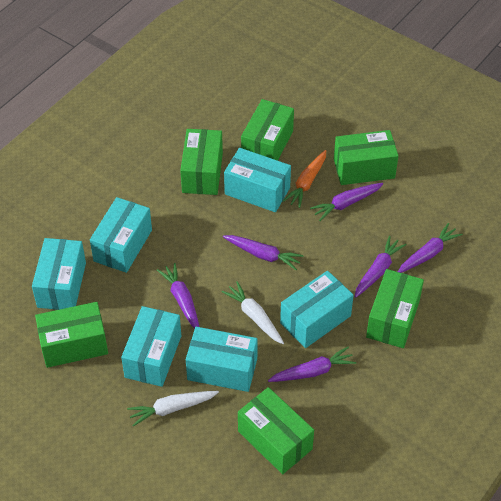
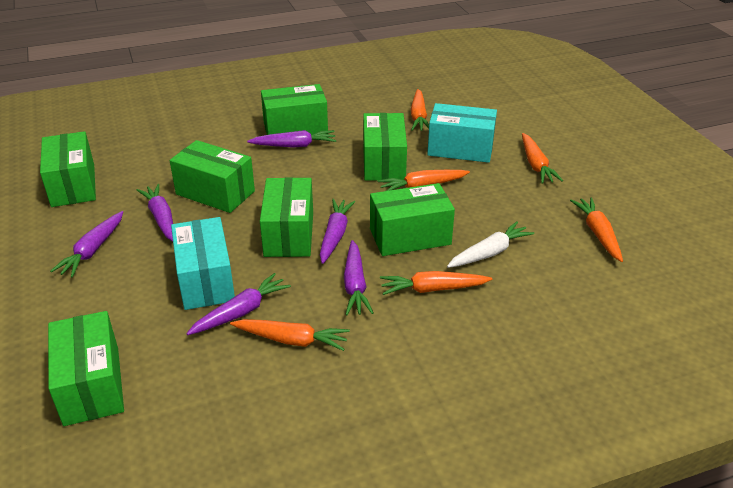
green box: [35,302,108,368] [180,129,223,195] [238,387,314,474] [241,99,294,161] [334,130,398,185] [366,269,424,348] = 6 -> [40,131,96,207] [48,311,124,426] [170,140,255,213] [260,177,313,257] [261,84,328,135] [363,113,407,181] [370,183,455,256] = 7
orange carrot: [283,150,326,208] = 1 -> [230,319,350,351] [377,170,470,191] [380,271,492,295] [411,89,429,131] [522,133,563,184] [570,197,623,262] = 6
turquoise box: [32,238,86,310] [90,197,152,273] [121,306,181,387] [186,327,258,392] [224,148,291,212] [280,271,354,348] = 6 -> [171,217,235,310] [427,103,497,163] = 2
white carrot: [127,391,219,427] [222,281,284,344] = 2 -> [447,221,534,268] = 1

